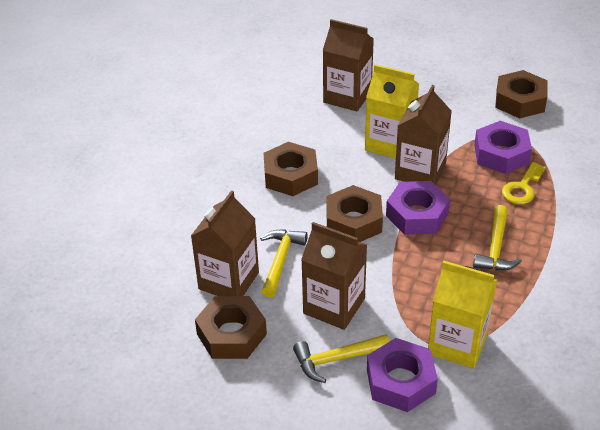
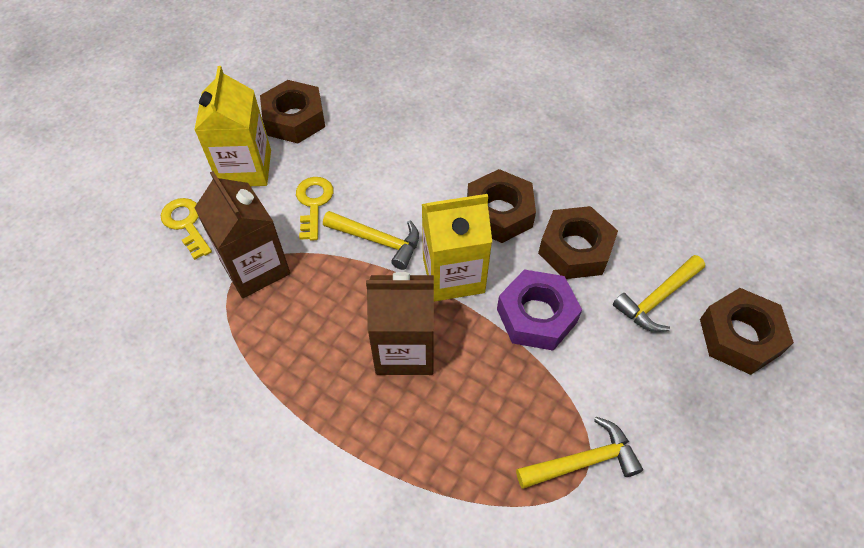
brown carton: [191,190,259,296] [301,222,367,330] [323,19,374,112] [395,85,452,185] = 4 -> [195,171,290,298] [366,272,434,375] = 2
purple nut: [367,338,438,412] [386,181,450,235] [474,121,532,174] = 3 -> [497,270,582,351] = 1
yellow key: [502,162,546,204] = 1 -> [161,198,212,260] [296,177,333,241] = 2

